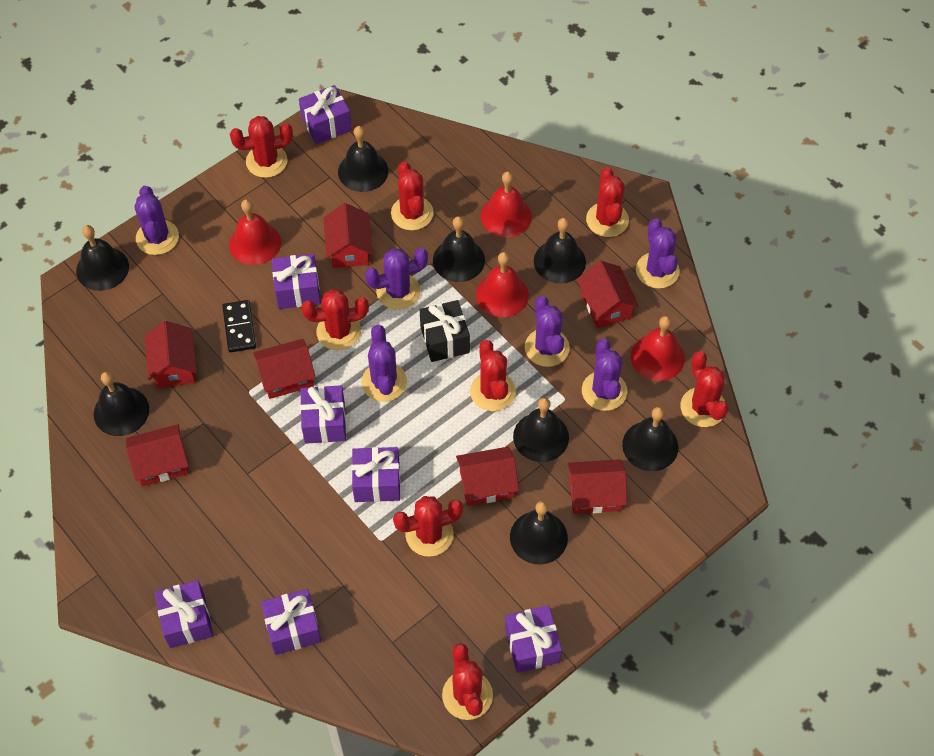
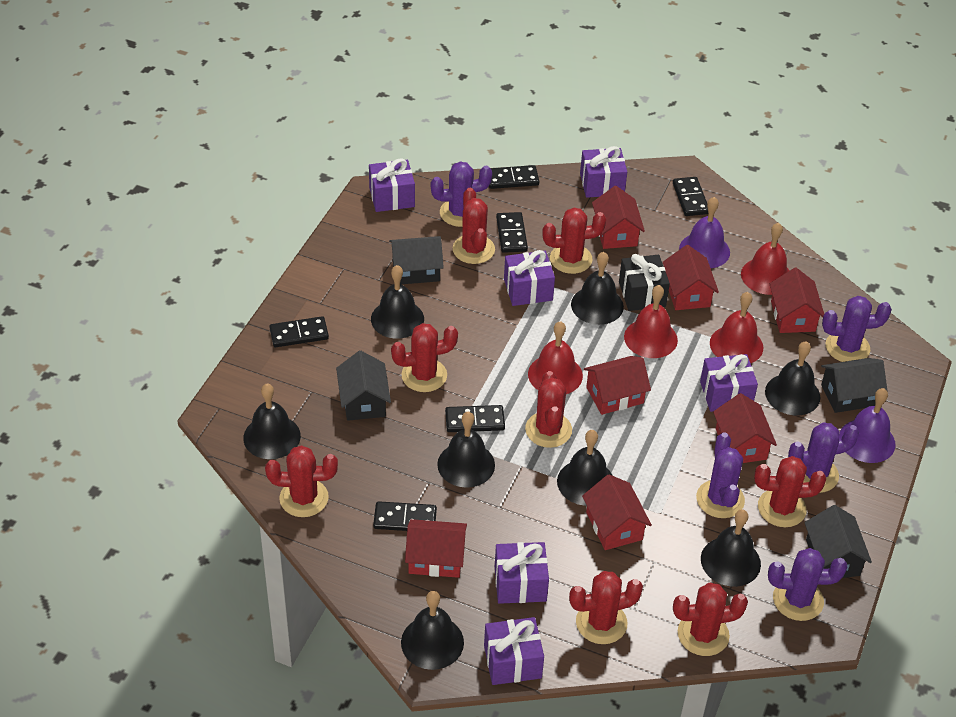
black domino: [222,300,256,352] = 1 -> [269,316,329,347] [373,501,437,531] [445,405,505,432] [489,165,539,189] [496,212,528,253] [673,177,708,216] = 6
black house: none = 0 -> [336,350,391,421] [389,236,444,284] [805,505,872,578] [821,358,888,413] = 4
purple bell: none = 0 -> [679,197,730,268] [839,388,896,463] = 2
purple cactus: [135,186,179,255] [362,325,407,402] [365,248,428,310] [525,296,570,367] [582,339,627,411] [636,218,680,289] = 6 -> [431,161,492,227] [696,433,745,518] [768,548,847,621] [788,422,859,493] [822,296,892,362] = 5
purple gift: [155,580,213,648] [261,589,322,655] [272,254,321,309] [299,85,352,144] [300,385,346,444] [352,447,400,502] [505,605,562,673] = 7 -> [369,158,415,212] [484,617,544,685] [495,542,549,604] [504,250,555,306] [580,146,627,198] [700,354,758,412] = 6

